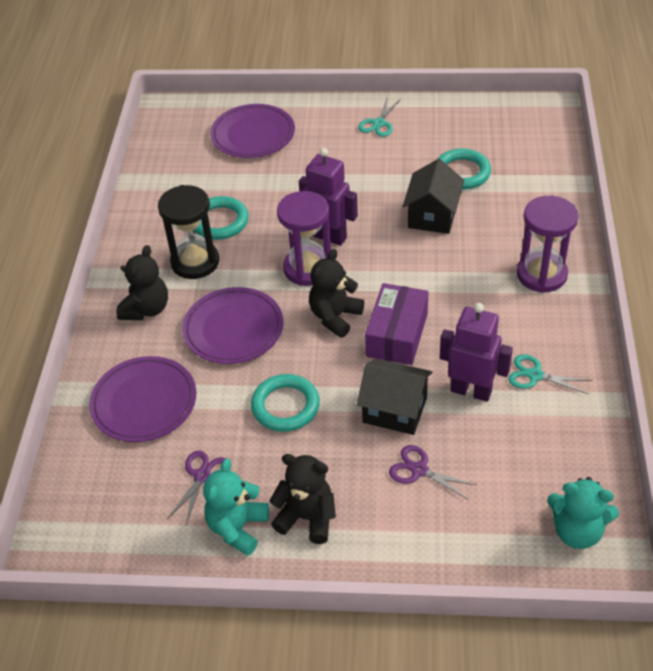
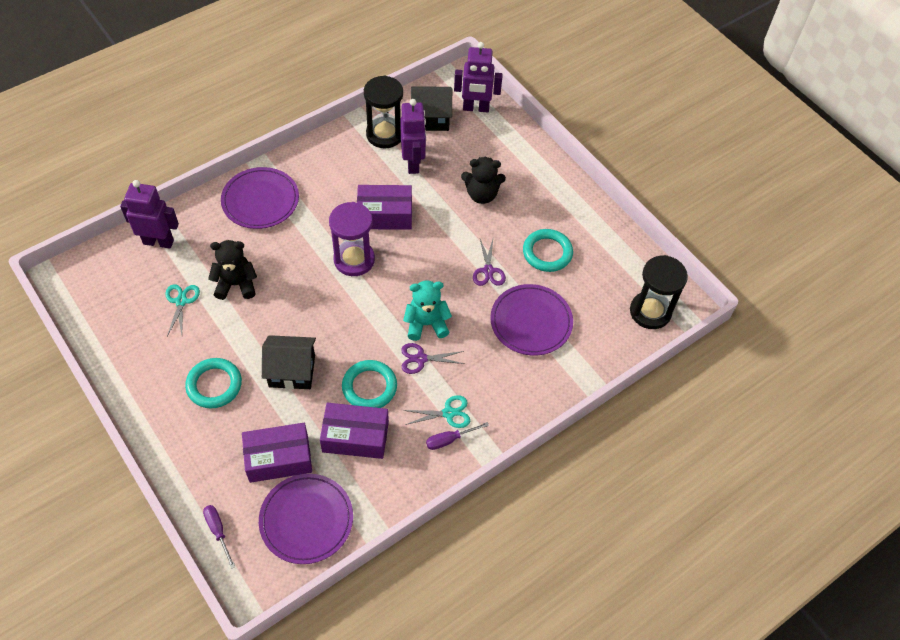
black hourglass: [158,185,219,279] = 1 -> [364,76,403,148] [630,255,688,329] = 2
black teddy bear: [117,245,168,320] [269,454,336,544] [309,249,364,338] = 3 -> [208,240,257,300] [461,157,506,204] = 2
purple box: [365,283,428,365] = 1 -> [242,423,312,483] [320,403,389,459] [357,185,412,230] = 3
purple hourglass: [277,191,331,286] [517,196,578,293] = 2 -> [329,202,375,276] = 1
purple robot: [299,148,358,246] [440,303,513,402] = 2 -> [120,180,179,248] [400,99,426,174] [454,42,503,112] = 3
purple screwdriver: none = 0 -> [203,505,235,569] [426,422,489,450] = 2
turquoise teddy bear: [203,459,269,556] [547,477,619,549] = 2 -> [403,280,452,341] = 1

